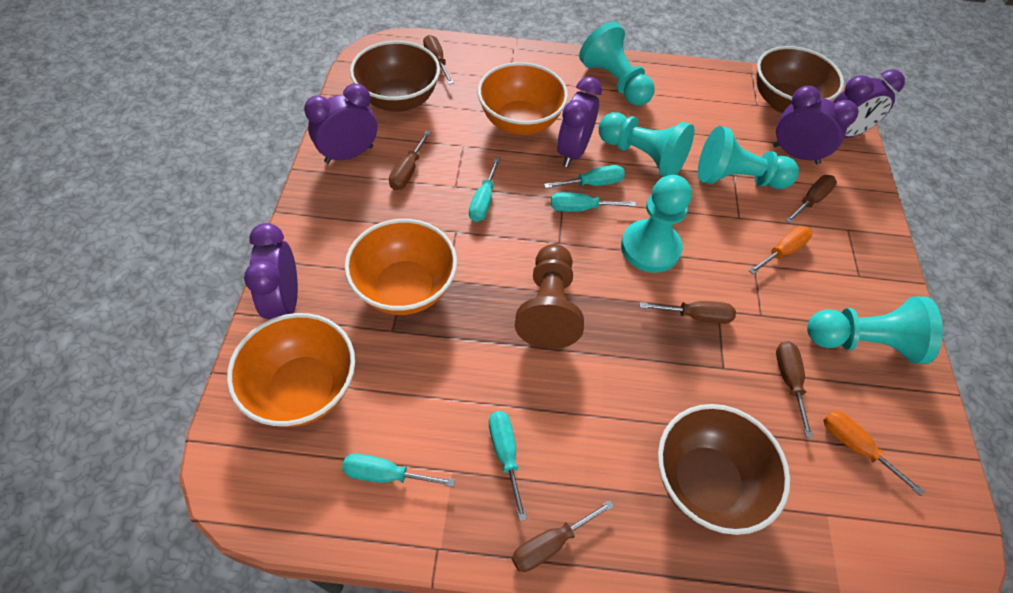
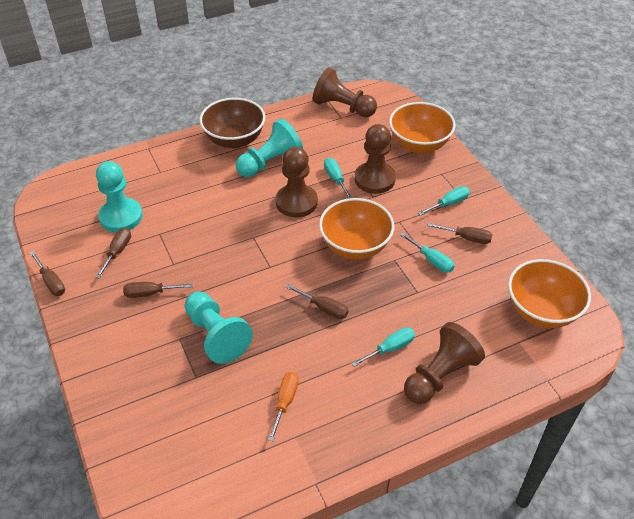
brown bowl: [350,41,440,112] [658,404,790,535] [757,46,844,113] = 3 -> [199,98,265,148] = 1
brown pawn: [515,244,584,349] = 1 -> [276,147,318,217] [313,67,377,117] [355,124,396,194] [404,322,485,404] = 4
brown screwdriver: [389,130,431,190] [423,35,454,84] [512,500,614,572] [640,301,736,324] [776,341,813,438] [785,175,837,223] = 6 -> [30,251,65,296] [96,228,131,279] [123,282,193,298] [286,284,348,319] [427,223,492,244] = 5
orange screwdriver: [749,226,812,274] [823,410,924,496] = 2 -> [268,372,299,441] = 1
purple clock: [244,223,298,319] [304,84,377,164] [557,77,602,167] [773,86,858,165] [833,69,905,138] = 5 -> none = 0
turquoise pawn: [579,22,655,106] [599,112,694,177] [621,175,692,273] [698,126,799,189] [807,296,943,364] = 5 -> [96,161,143,233] [185,292,253,364] [236,119,303,177] = 3
turquoise screwdriver: [342,453,455,487] [469,157,501,222] [489,411,527,521] [544,165,625,188] [551,192,636,212] = 5 -> [324,158,352,199] [351,328,415,367] [400,233,454,273] [418,186,470,216] = 4

